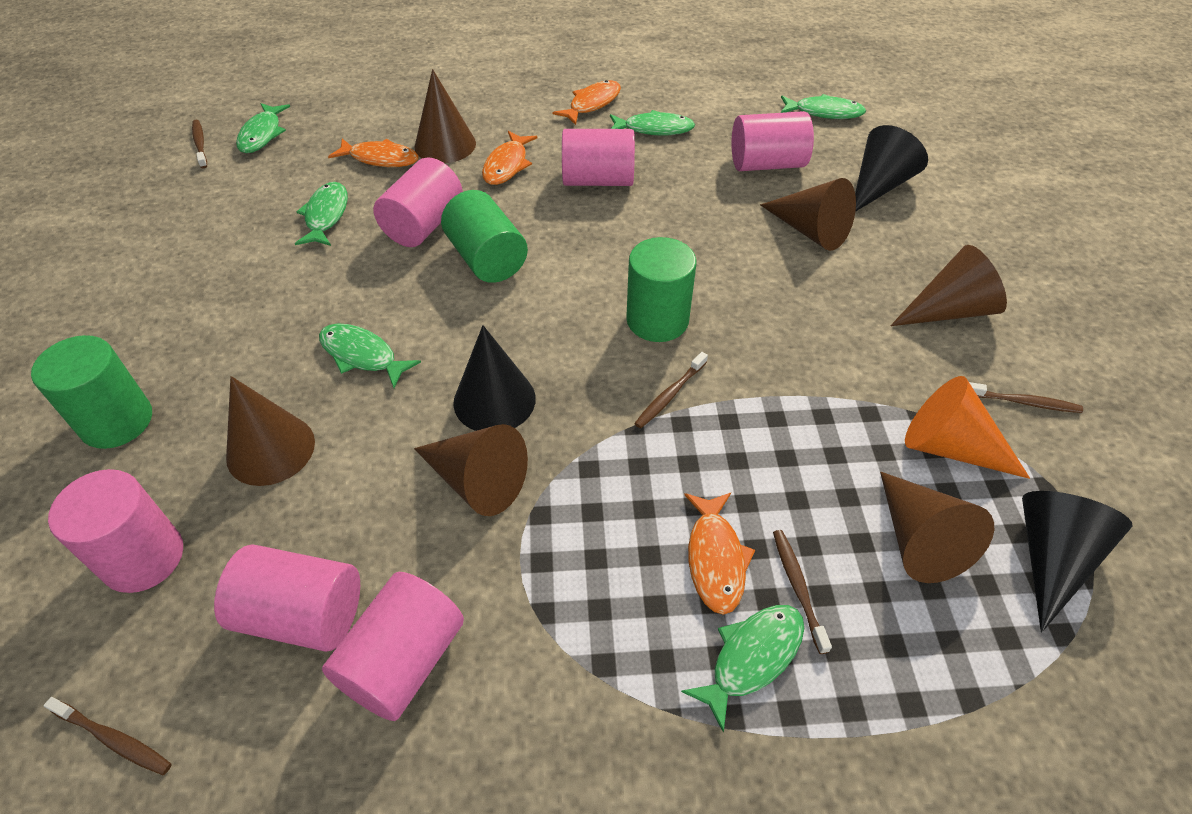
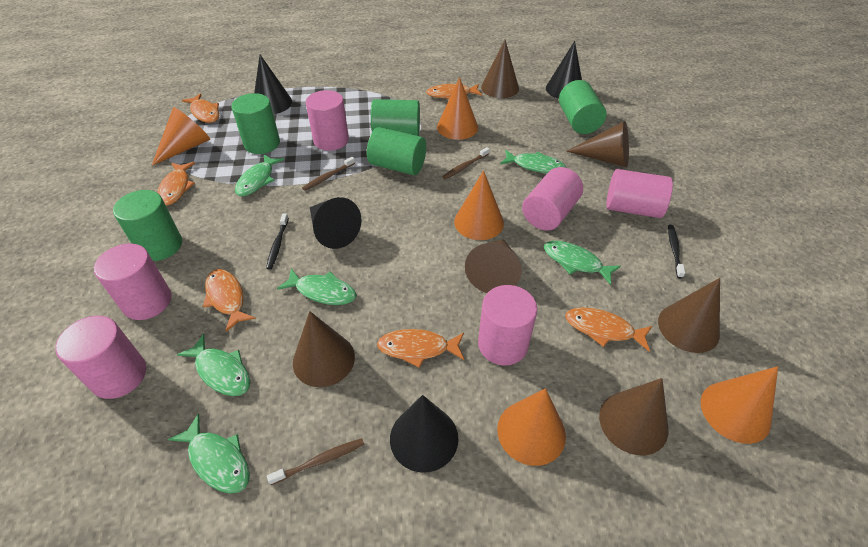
black cone: [453,325,536,431] [855,125,928,212] [1022,491,1132,632] = 3 -> [254,55,292,114] [310,197,362,249] [390,395,458,473] [546,41,582,99] = 4
black toothbrush: none = 0 -> [266,214,289,270] [668,225,685,279] = 2
brown toothbrush: [44,697,172,775] [192,120,207,168] [634,352,708,428] [773,530,832,654] [969,382,1083,413] = 5 -> [267,438,364,485] [302,157,355,191] [443,147,490,179] = 3
green cylinder: [31,335,152,449] [441,190,528,283] [626,237,697,342] = 3 -> [113,190,182,261] [231,93,280,154] [367,127,426,175] [371,99,420,136] [559,80,606,134] = 5
orange cone: [905,376,1030,479] = 1 -> [152,107,210,166] [437,77,478,140] [454,170,504,240] [497,388,566,466] [701,366,778,444] = 5
orange fish: [328,139,419,167] [482,131,538,185] [552,80,621,125] [684,493,755,615] = 4 -> [157,162,195,206] [182,93,219,123] [203,269,256,332] [377,329,464,368] [426,84,482,99] [565,307,652,351] = 6

